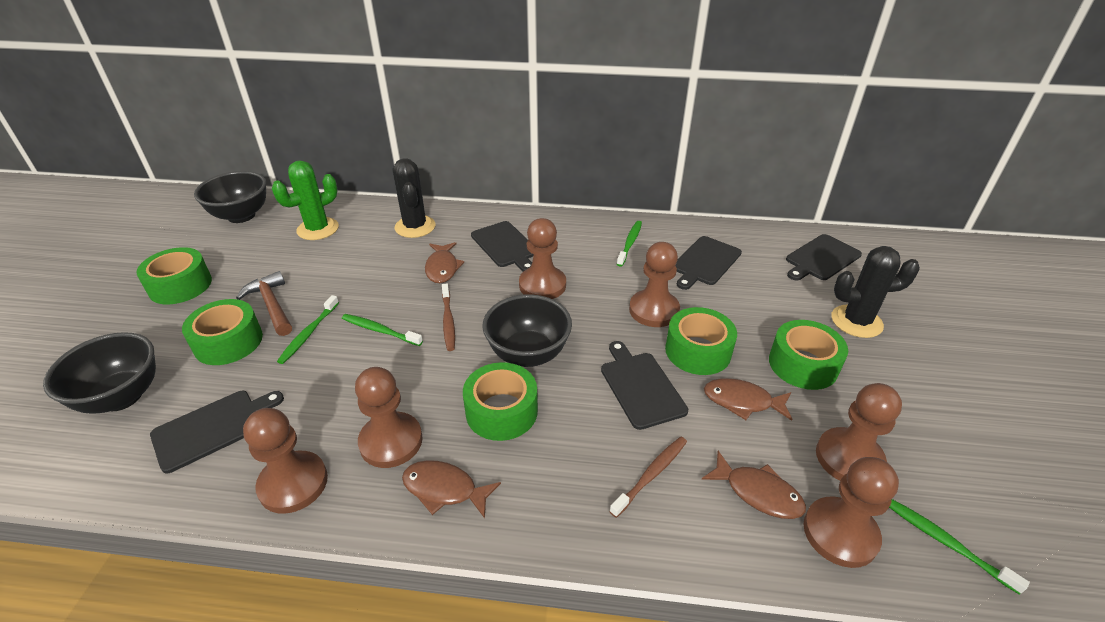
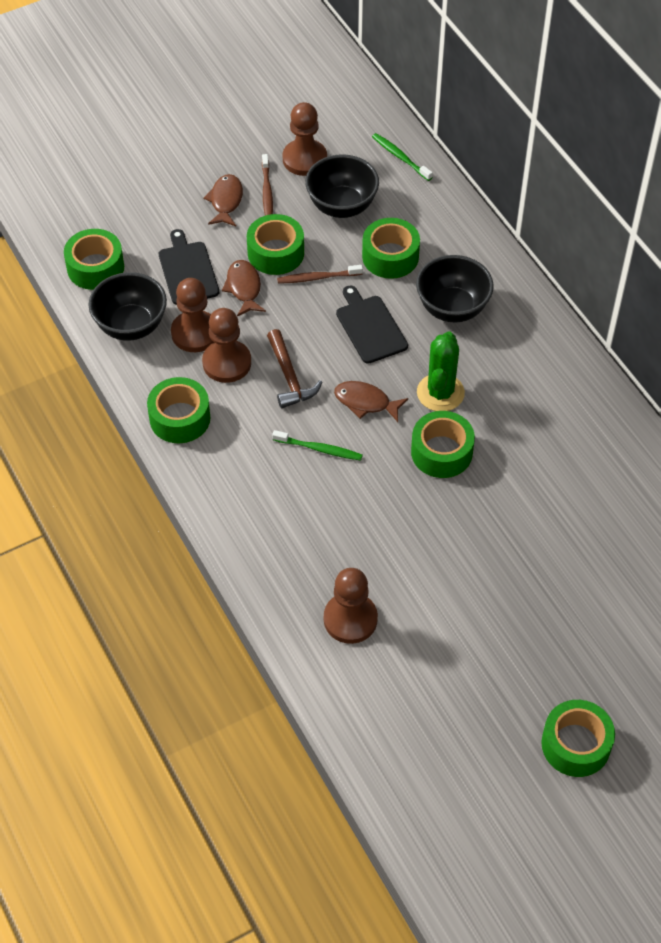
black cactus: [393,158,435,238] [831,246,920,338] = 2 -> none = 0
black cutting board: [150,391,284,473] [471,221,534,271] [601,341,688,430] [675,236,742,290] [786,234,862,281] = 5 -> [159,229,219,305] [336,286,408,364] = 2
brown fish: [402,460,501,518] [425,242,464,283] [702,451,806,519] [704,378,792,421] = 4 -> [204,174,243,226] [222,260,266,317] [334,381,408,422] = 3
brown pawn: [243,408,328,514] [355,367,423,468] [519,218,566,299] [629,242,680,327] [804,457,899,568] [816,383,902,481] = 6 -> [171,278,214,352] [202,308,251,383] [282,102,327,176] [324,568,378,644] = 4
green tape: [137,247,212,304] [182,299,263,365] [463,362,538,441] [665,307,737,375] [769,320,848,390] = 5 -> [64,229,124,290] [147,377,211,443] [247,214,304,275] [362,218,420,279] [411,411,475,478] [542,700,615,777] = 6
green toothbrush: [277,295,339,364] [342,314,423,346] [617,221,642,267] [889,499,1030,595] = 4 -> [272,430,363,461] [372,133,433,181] = 2

